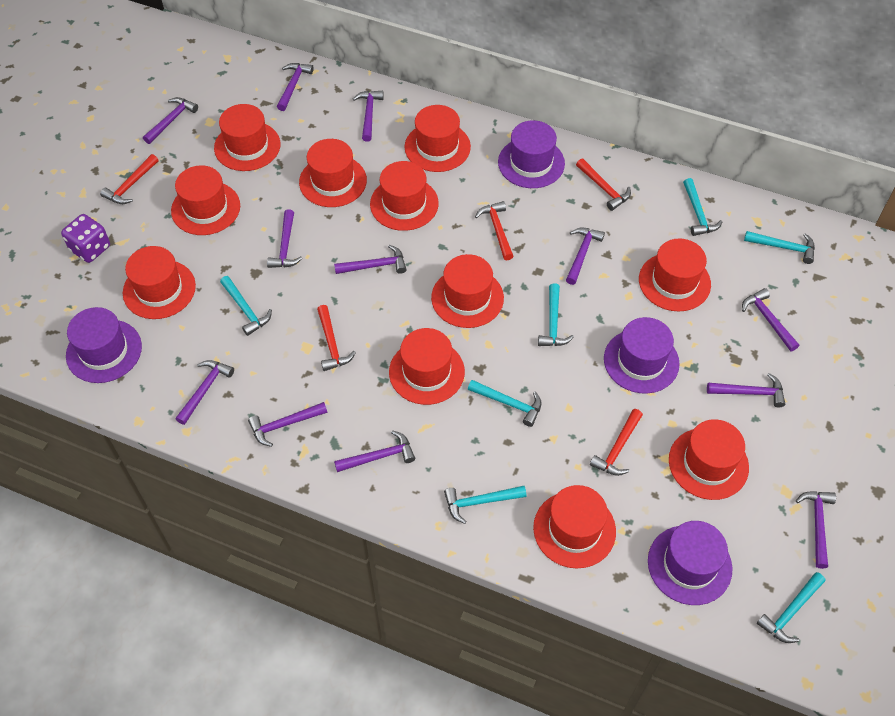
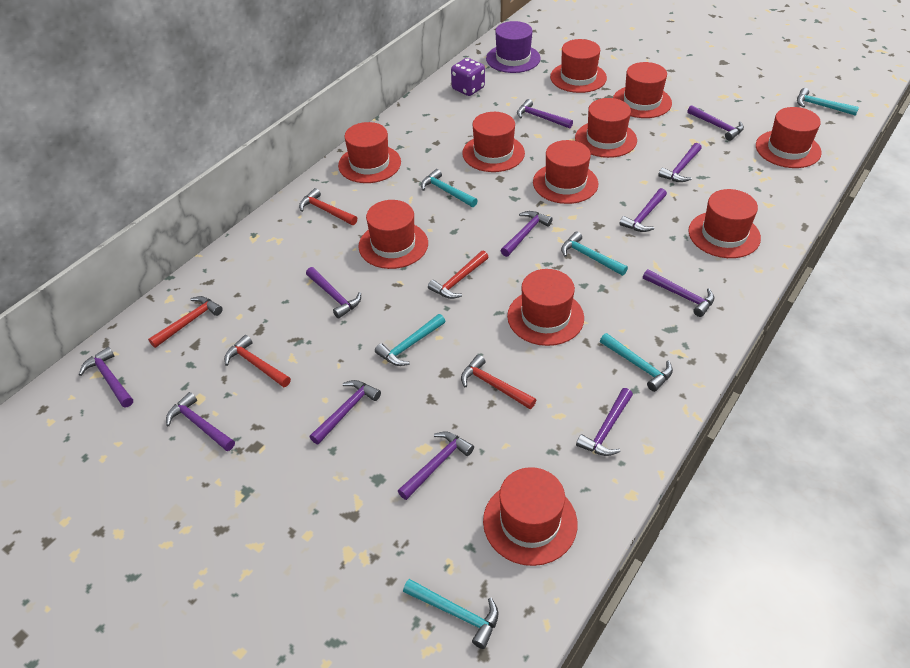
purple hat: [66,307,142,383] [498,120,565,188] [604,317,680,394] [648,521,733,605] = 4 -> [486,21,541,73] = 1
turquoise hammer: [220,276,272,336] [444,486,527,524] [468,380,541,427] [538,283,574,346] [683,178,722,236] [744,231,815,264] [757,572,825,643] = 7 -> [375,314,445,366] [403,579,498,649] [421,169,478,207] [561,231,628,276] [600,333,673,392] [797,88,859,116] = 6

